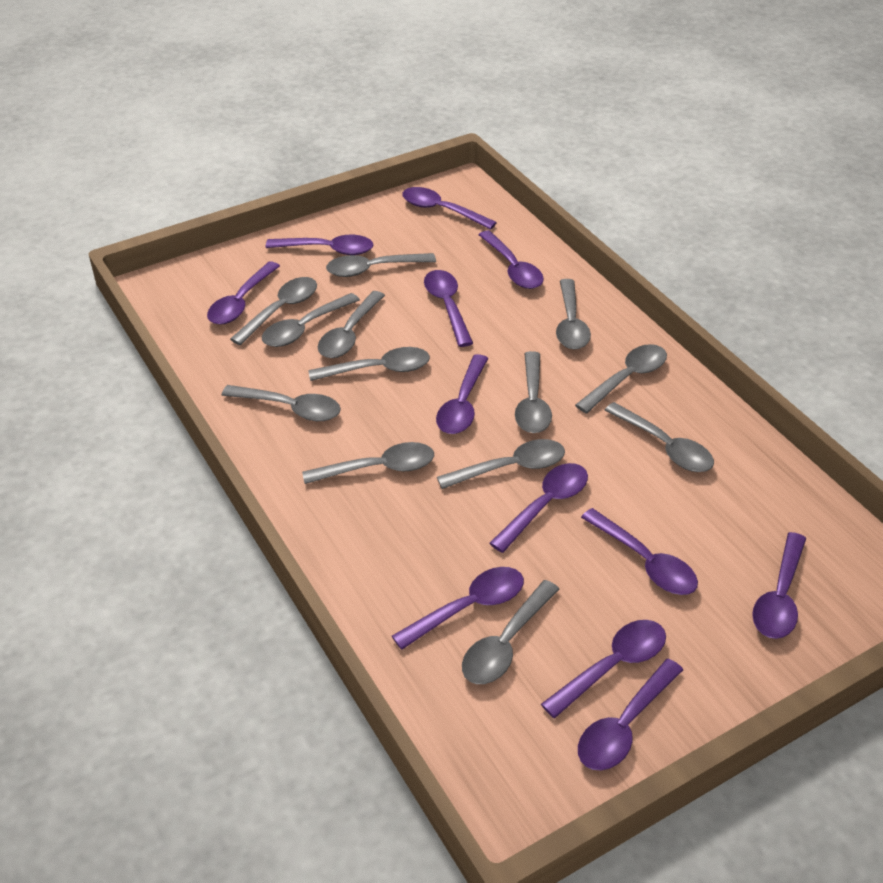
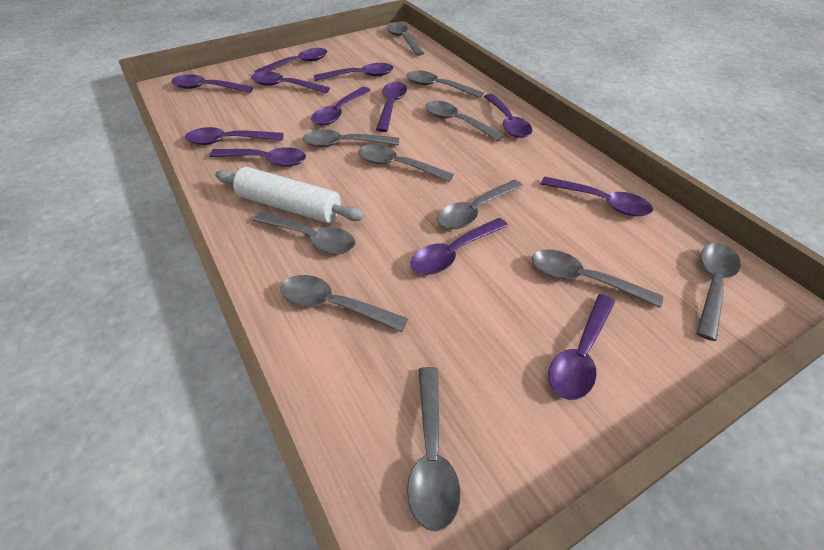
grey spoon: [221,385,341,421] [230,277,317,345] [262,293,360,347] [302,442,434,484] [308,347,430,381] [318,291,385,358] [326,253,436,277] [437,439,565,489] [462,580,559,684] [515,351,552,433] [556,279,591,350] [575,344,667,413] [604,402,714,472] = 13 -> [253,212,356,255] [281,275,408,332] [303,129,399,147] [358,144,454,182] [386,22,424,56] [407,70,484,98] [407,367,461,532] [425,101,504,141] [437,180,523,229] [532,250,663,308] [696,243,741,341] = 11
white rolling pin: none = 0 -> [215,167,364,223] = 1

